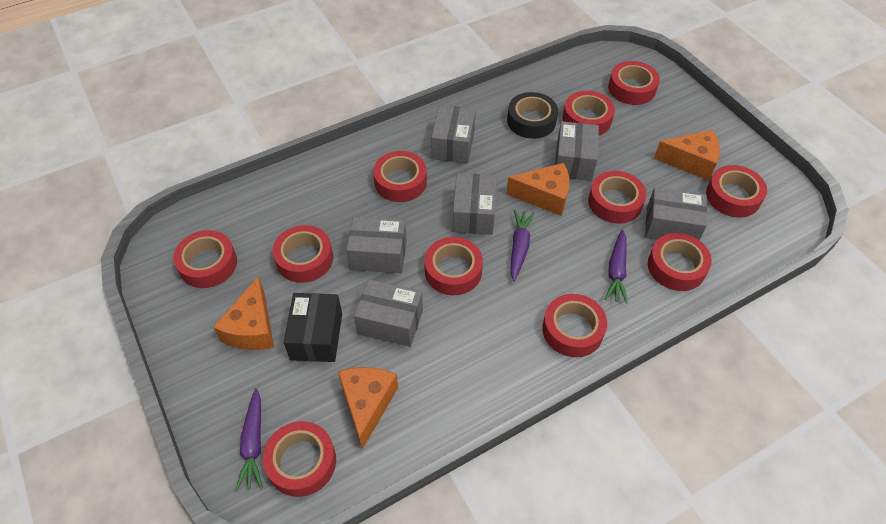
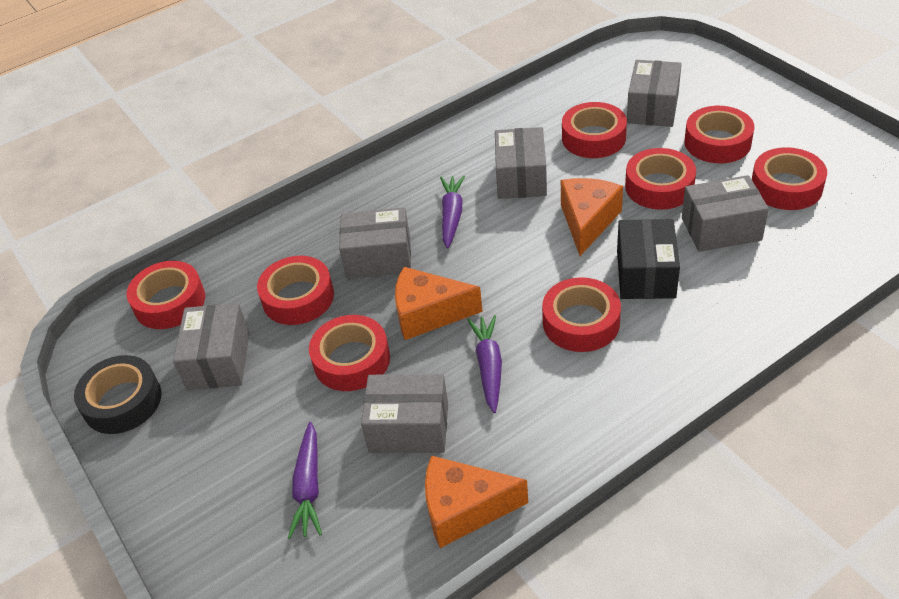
orange cheese: [213,277,274,350] [338,367,398,450] [506,163,569,216] [654,130,720,181] = 4 -> [395,267,483,340] [425,456,528,548] [561,178,623,256] = 3
red tape: [173,230,237,288] [263,421,336,497] [273,225,333,283] [373,151,427,202] [424,237,483,295] [542,294,607,357] [563,91,615,135] [588,171,646,224] [608,61,660,105] [648,233,712,291] [706,165,767,218] = 11 -> [126,261,205,329] [257,256,334,325] [309,315,390,391] [542,277,621,352] [562,102,627,158] [625,148,696,210] [684,106,755,163] [752,147,827,210] = 8

